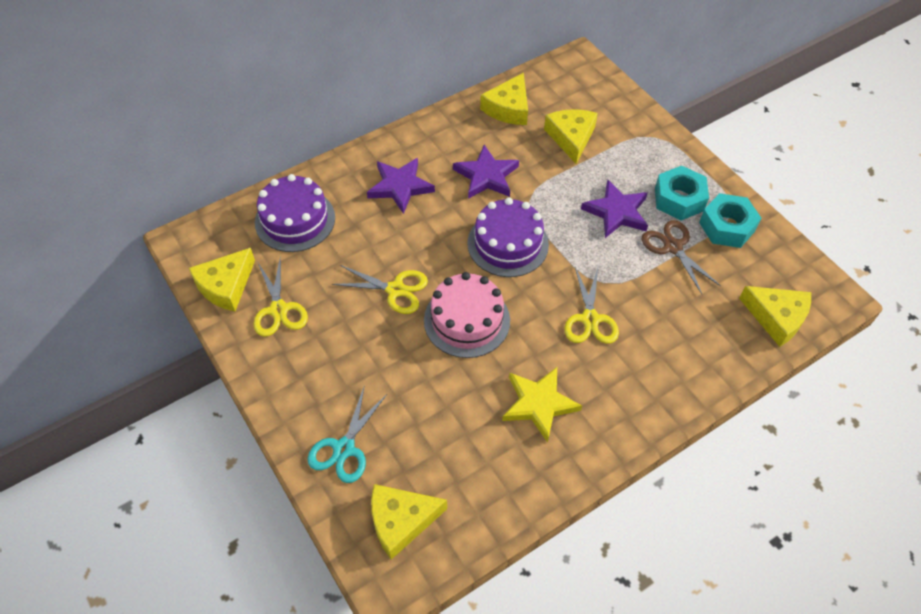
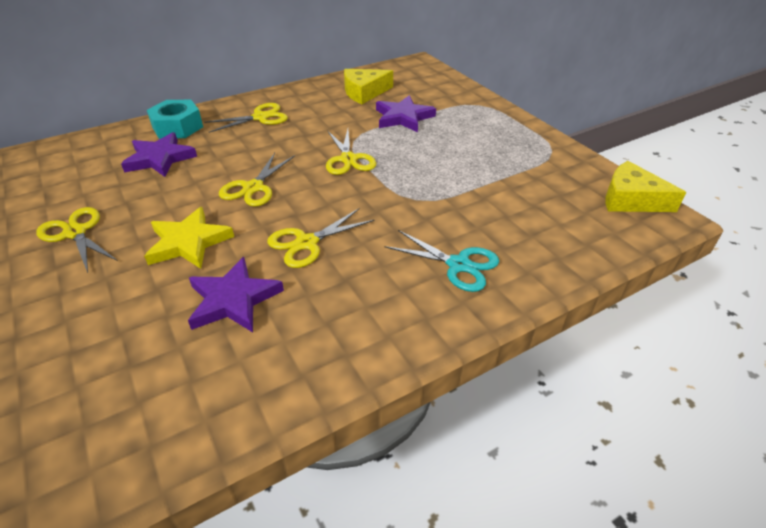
brown scissors: [642,220,721,294] = 1 -> none = 0
pink cake: [424,272,510,358] = 1 -> none = 0
purple cake: [255,174,335,252] [467,197,549,277] = 2 -> none = 0
turquoise nut: [655,166,709,221] [699,193,761,248] = 2 -> [147,100,203,139] = 1
yellow cheese: [189,248,255,311] [371,484,447,560] [480,73,528,125] [544,109,598,164] [739,286,811,347] = 5 -> [344,69,393,104] [606,161,686,212] = 2
yellow scissors: [254,256,308,337] [332,265,428,314] [564,267,619,344] = 3 -> [36,207,118,273] [204,103,288,133] [219,153,295,207] [267,208,375,268] [326,129,376,175] = 5

